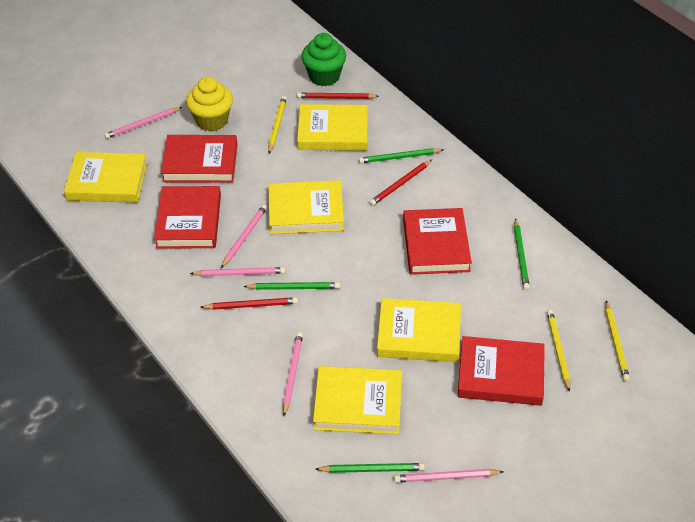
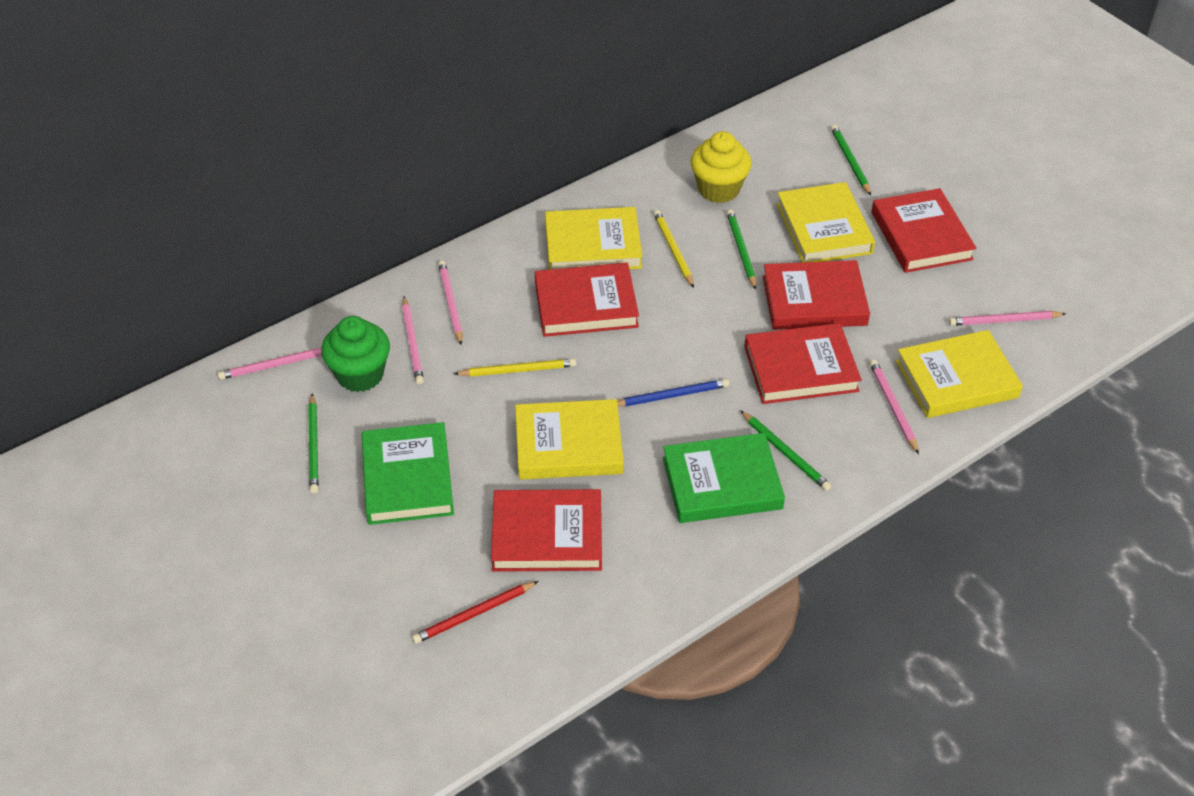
blue pencil: none = 0 -> [617,379,729,407] = 1
green book: none = 0 -> [361,422,454,525] [663,433,785,523] = 2
red book: [154,186,221,249] [161,135,237,183] [403,208,472,275] [458,336,545,406] = 4 -> [491,489,602,572] [535,263,639,337] [744,323,862,404] [763,260,870,330] [871,188,976,273] = 5
red pencil: [201,297,298,310] [297,92,379,99] [369,160,432,206] = 3 -> [412,581,538,644] = 1
yellow book: [64,152,147,203] [269,180,344,234] [297,104,368,151] [313,366,402,434] [377,298,461,362] = 5 -> [515,399,624,480] [545,207,643,270] [776,182,875,262] [896,330,1023,418] = 4
yellow pencil: [268,96,287,153] [547,310,570,392] [605,301,630,381] = 3 -> [454,359,576,377] [654,210,694,288] = 2

